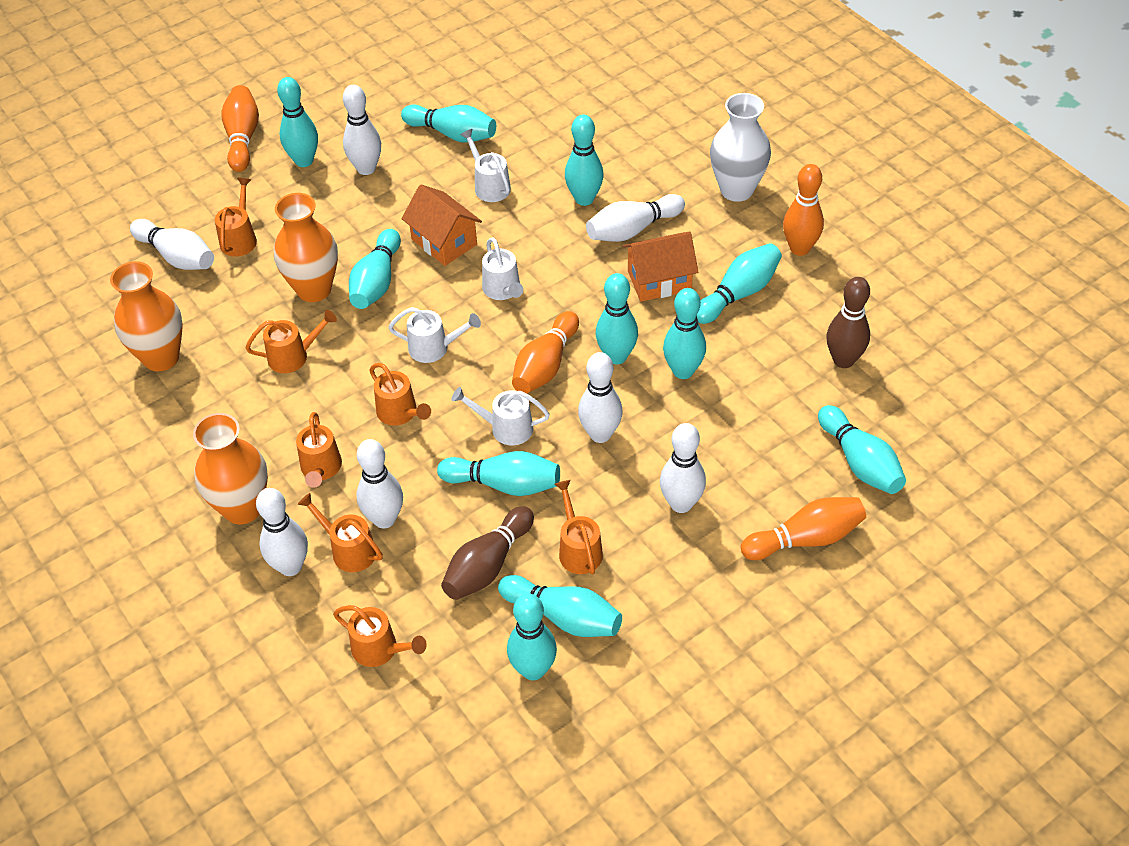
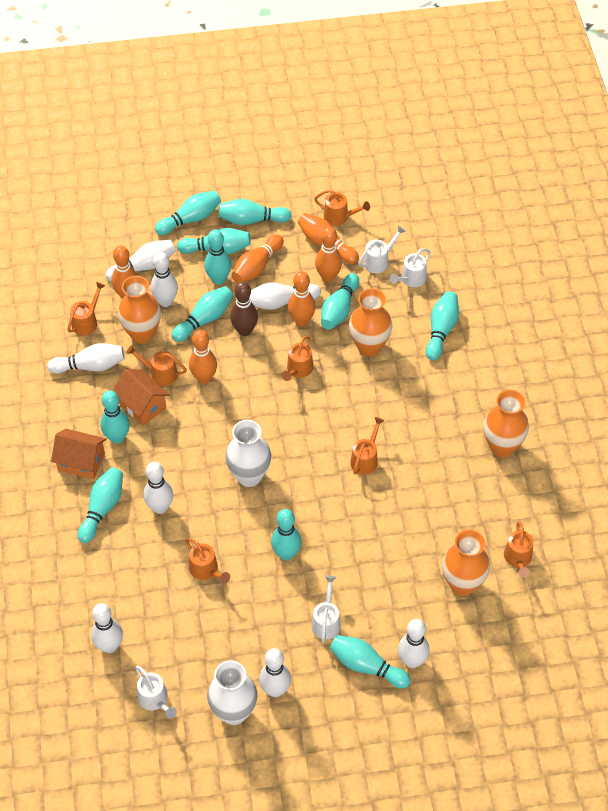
brown bowling pin: [441,506,534,600] [827,277,870,368] = 2 -> [230,281,258,336] = 1
orange bowling pin: [221,85,259,172] [512,311,579,393] [741,497,866,560] [783,164,824,256] = 4 -> [112,246,138,299] [189,330,217,384] [232,234,284,283] [288,271,315,326] [298,213,359,264] [315,227,342,282] = 6
orange vase: [110,261,183,371] [193,413,268,524] [274,193,338,302] = 3 -> [118,276,161,344] [349,288,392,356] [442,529,490,596] [483,390,529,457] = 4
white bowling pin: [130,219,214,270] [256,488,308,576] [343,85,381,175] [357,439,403,528] [578,352,623,443] [586,194,685,242] [660,423,706,513] = 7 -> [47,343,125,374] [91,603,123,653] [106,240,176,281] [143,462,173,514] [151,252,178,307] [250,283,321,310] [259,648,291,697] [398,619,429,668] = 8
white vase: [710,93,771,202] = 1 -> [207,660,257,725] [225,420,271,487] = 2

